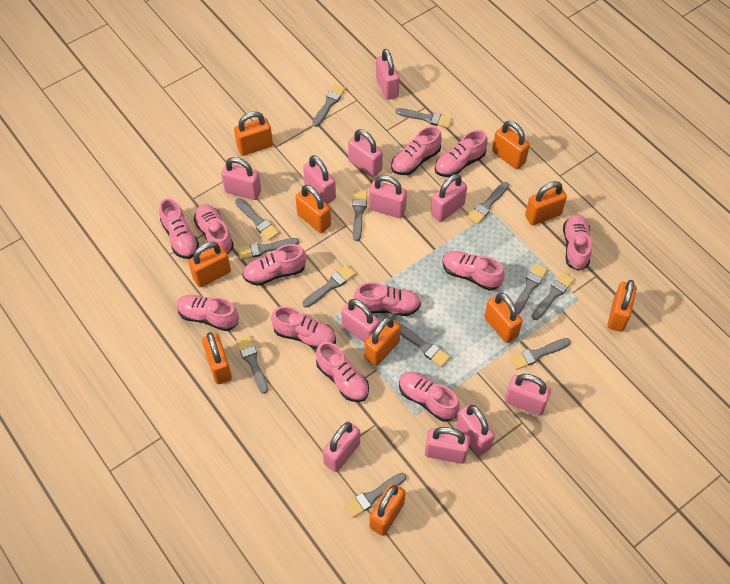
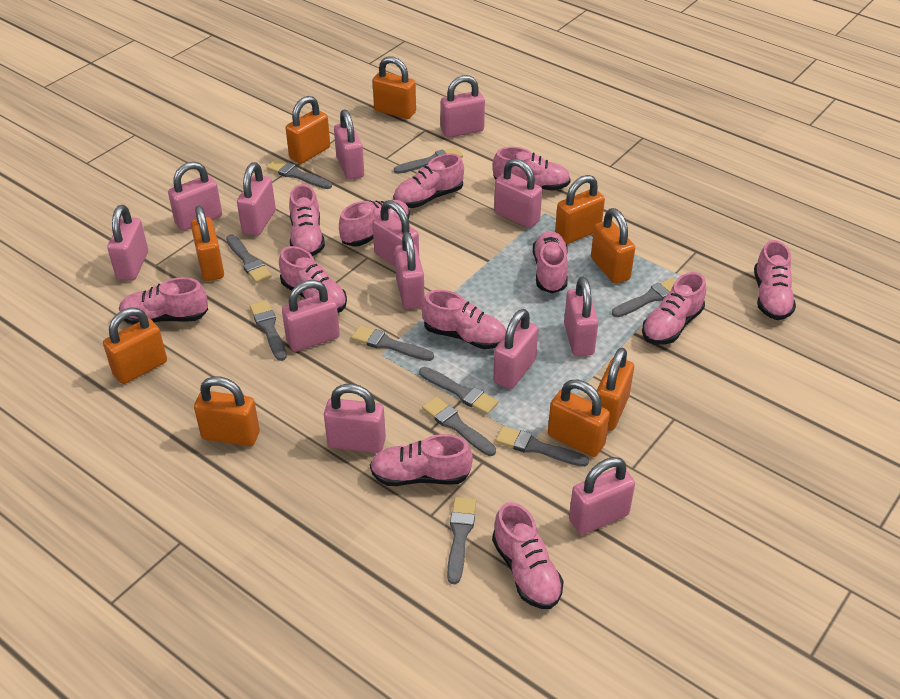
grey brush: [235,198,279,240] [236,336,268,394] [238,238,299,260] [303,265,355,308] [312,84,345,127] [344,473,406,518] [352,190,367,241] [396,108,452,128] [399,323,450,367] [467,182,509,224] [510,338,571,370] [514,263,547,314] [532,272,574,320] = 13 -> [226,234,272,283] [250,300,287,361] [267,159,332,189] [351,326,434,361] [394,147,463,174] [419,367,499,415] [422,397,496,456] [447,497,476,584] [496,426,589,467] [612,278,675,317] = 10
orange padlock: [188,242,231,287] [202,332,232,384] [234,111,273,156] [295,185,331,233] [365,317,401,366] [369,483,406,536] [484,293,523,343] [492,121,530,169] [525,181,567,225] [607,280,637,332] = 10 -> [103,308,167,384] [191,205,224,281] [194,376,260,446] [286,96,330,164] [373,56,416,119] [548,380,610,457] [555,175,605,244] [591,208,635,284] [596,348,634,431] = 9
pink padlock: [221,157,261,200] [303,155,336,204] [323,421,360,472] [341,299,380,343] [348,129,383,177] [369,175,407,218] [376,49,400,100] [425,427,470,464] [431,174,467,222] [456,404,495,455] [505,374,551,416] = 11 -> [107,205,148,281] [168,162,222,231] [237,162,276,236] [282,280,340,352] [324,384,386,453] [334,109,364,180] [373,200,419,267] [395,232,424,309] [441,75,485,138] [493,309,539,389] [494,159,542,228] [564,277,599,356] [569,457,635,535] = 13

